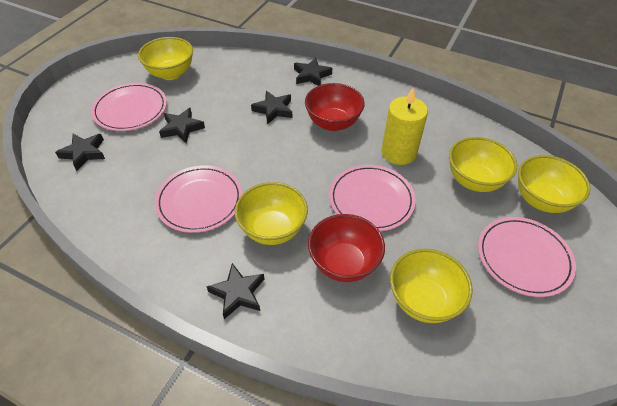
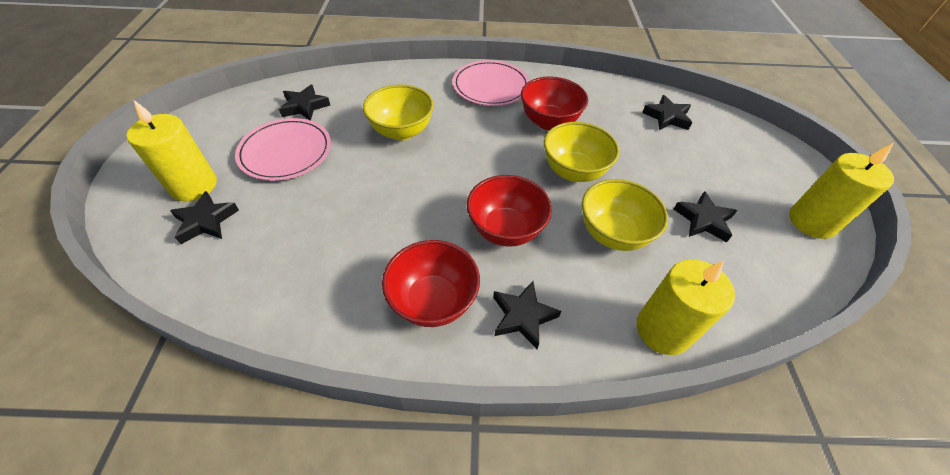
pink plate: [91,83,167,131] [155,165,242,233] [329,165,416,231] [478,217,576,297] = 4 -> [235,118,331,181] [452,60,529,106] = 2
red bowl: [305,83,365,131] [308,214,385,282] = 2 -> [382,240,480,327] [467,175,552,247] [521,76,588,130] = 3
yellow bowl: [138,37,193,80] [235,182,308,245] [390,249,473,323] [449,137,517,192] [518,155,591,213] = 5 -> [363,84,434,140] [544,122,619,182] [582,179,668,251] = 3
yellow candle: [381,88,428,165] = 1 -> [126,100,217,201] [637,259,735,355] [789,143,894,239] = 3

